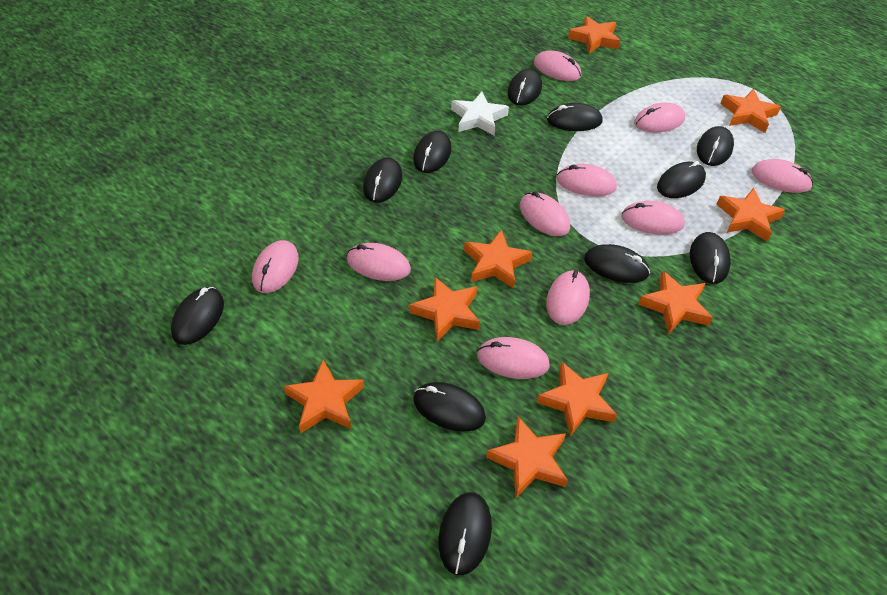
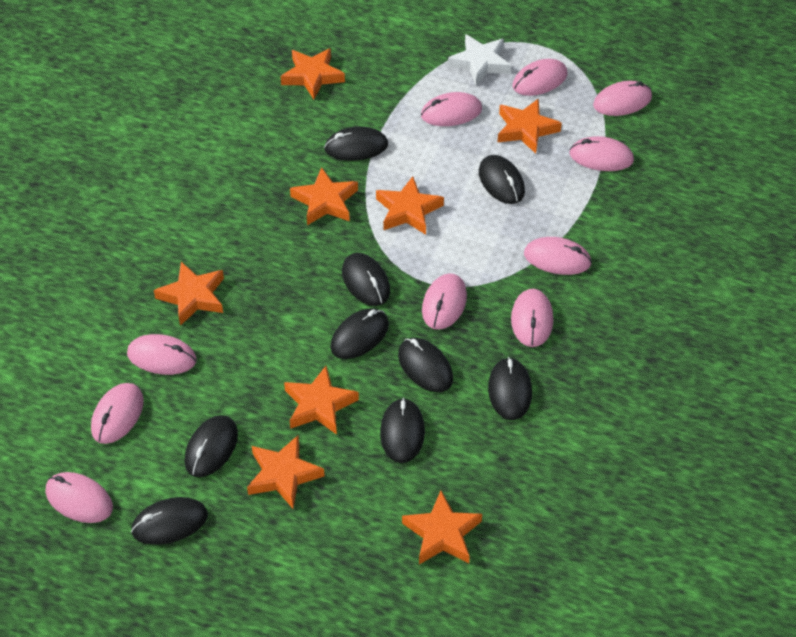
black mouse: [171,287,224,345] [363,158,402,203] [413,131,452,173] [413,382,486,432] [438,492,492,575] [507,69,542,106] [547,103,603,131] [584,244,650,283] [657,161,706,198] [690,232,731,284] [697,126,734,166] = 11 -> [131,497,208,545] [185,415,238,478] [324,126,388,161] [330,308,389,359] [342,253,390,306] [380,398,425,463] [398,338,453,392] [479,155,525,204] [488,357,532,420] = 9
orange star: [284,360,364,433] [410,277,480,341] [464,229,532,289] [486,417,568,498] [537,362,617,437] [568,16,621,54] [638,271,713,334] [716,188,785,242] [720,89,781,133] = 9 -> [154,262,224,326] [247,435,325,509] [280,48,345,99] [284,366,359,435] [290,167,358,225] [376,176,444,234] [402,491,482,564] [497,98,562,154] = 8

